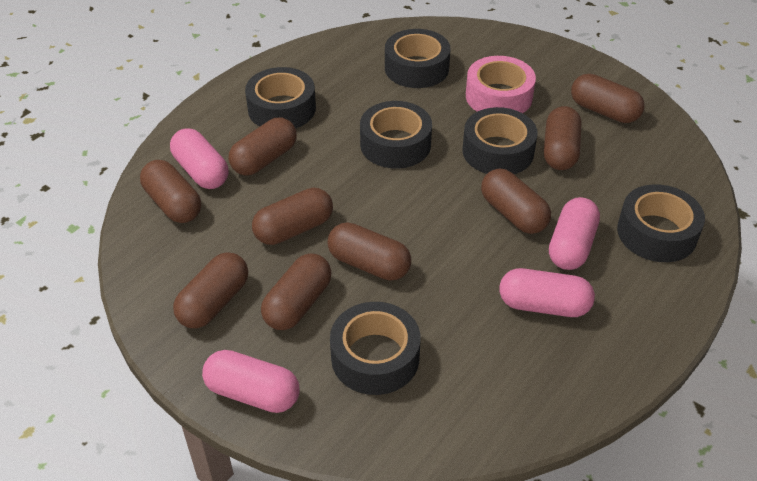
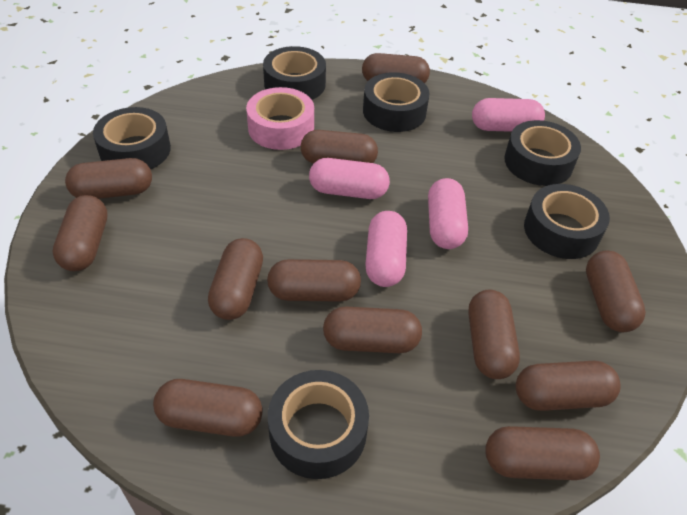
brown capsule: [140,160,201,223] [173,252,248,328] [229,118,297,176] [252,188,333,245] [261,254,332,330] [327,222,411,280] [481,169,551,234] [544,106,581,170] [571,74,644,123] = 9 -> [52,195,108,271] [65,158,152,199] [153,379,263,437] [208,238,263,320] [267,259,361,302] [301,130,378,164] [323,307,422,353] [362,53,430,83] [468,290,520,379] [485,426,600,480] [516,361,620,411] [586,250,646,332] = 12

